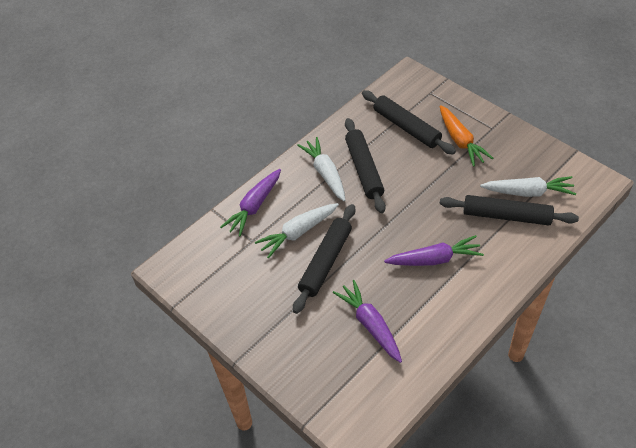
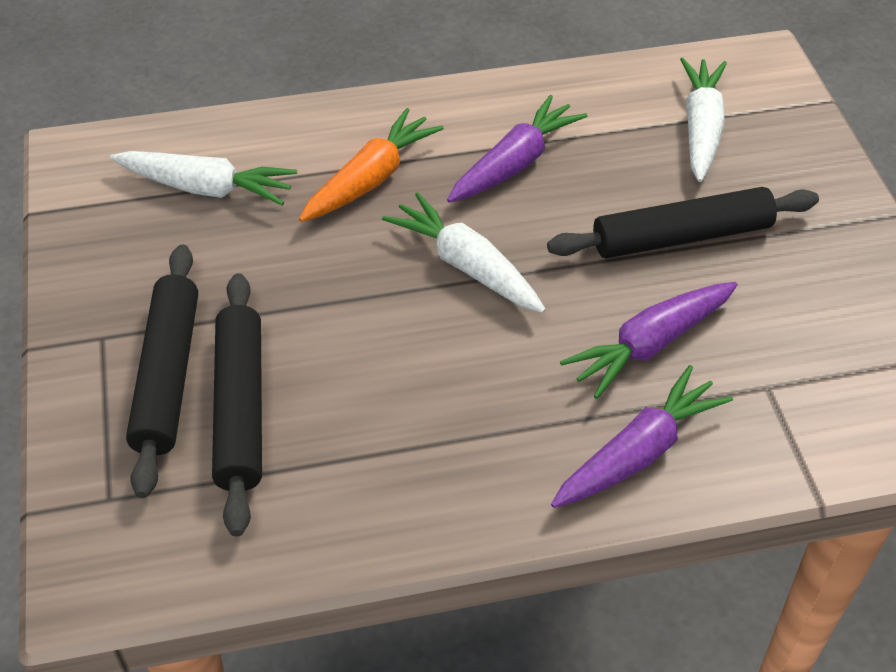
black rolling pin: [293,204,355,314] [345,118,386,213] [362,90,456,155] [440,195,579,225] = 4 -> [126,244,198,498] [212,273,262,537] [547,187,819,258] = 3

